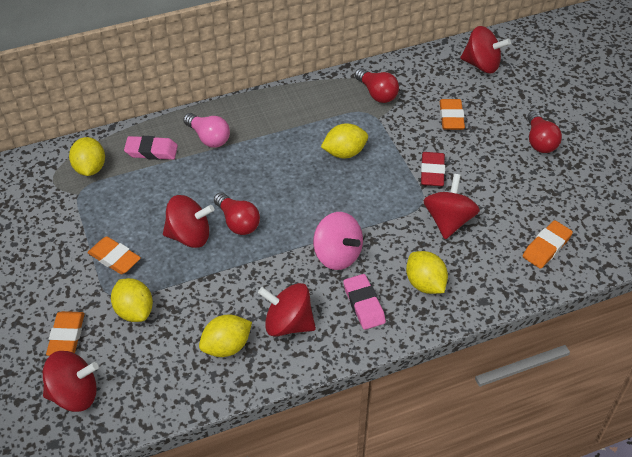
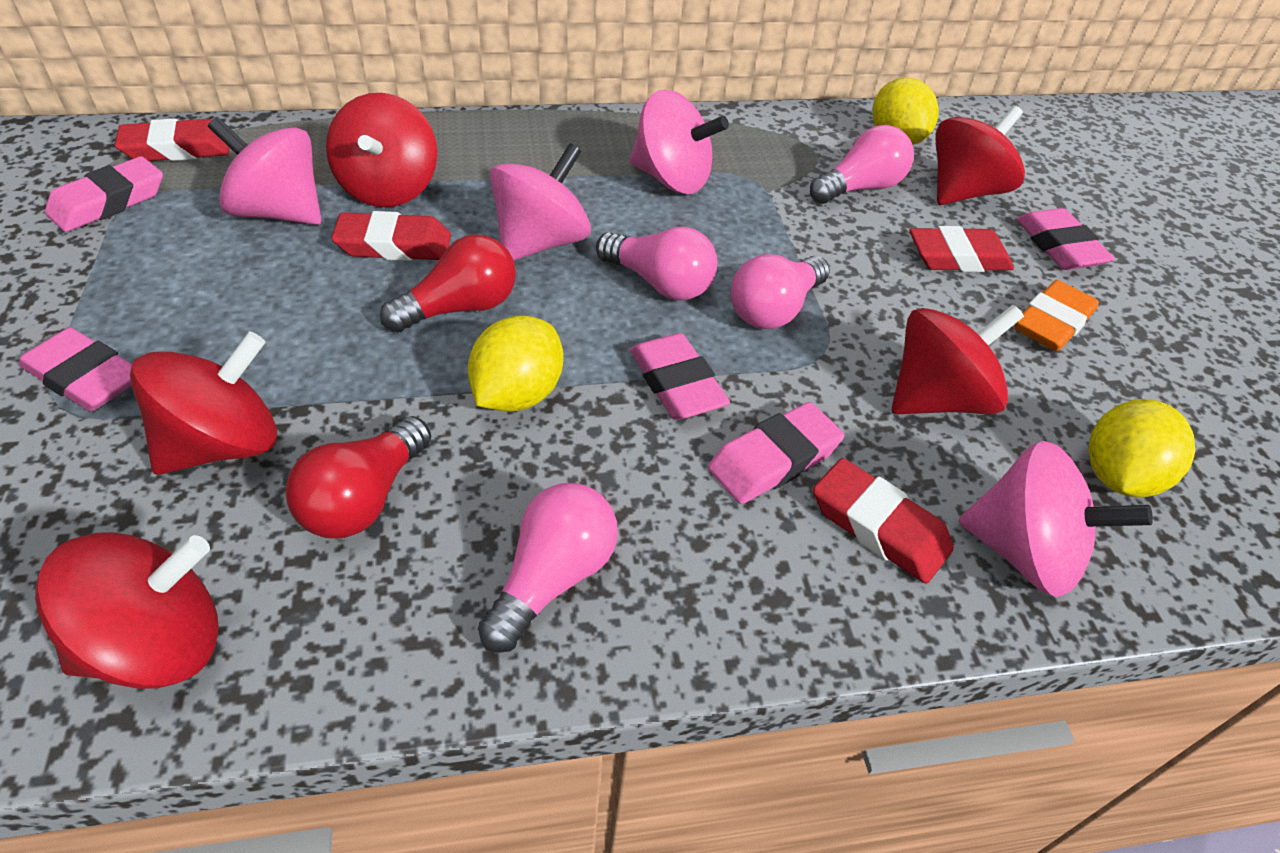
orange eraser: [46,311,84,356] [88,236,141,274] [440,99,465,130] [523,220,573,269] = 4 -> [1014,280,1099,351] = 1
pink eraser: [124,136,178,160] [343,274,386,330] = 2 -> [19,328,132,412] [45,156,163,232] [630,333,730,420] [708,402,845,504] [1016,208,1115,270] = 5
pink light bulb: [183,113,230,148] = 1 -> [478,483,618,653] [596,227,718,300] [731,254,830,329] [810,125,914,204] = 4
pink spinning top: [313,212,363,270] = 1 -> [208,117,321,225] [490,143,591,261] [630,90,729,194] [958,441,1153,597] = 4
red eraser: [421,152,445,186] = 1 -> [114,118,230,161] [331,211,451,261] [813,458,954,584] [909,226,1014,272] = 4
red light bulb: [214,192,260,235] [355,68,399,103] [527,111,562,153] = 3 -> [285,416,431,538] [380,234,516,333] = 2
yellow lemon: [69,137,105,176] [111,278,153,322] [199,314,252,357] [321,123,368,158] [406,251,448,294] = 5 -> [468,316,563,412] [873,78,939,145] [1088,399,1195,497] = 3

